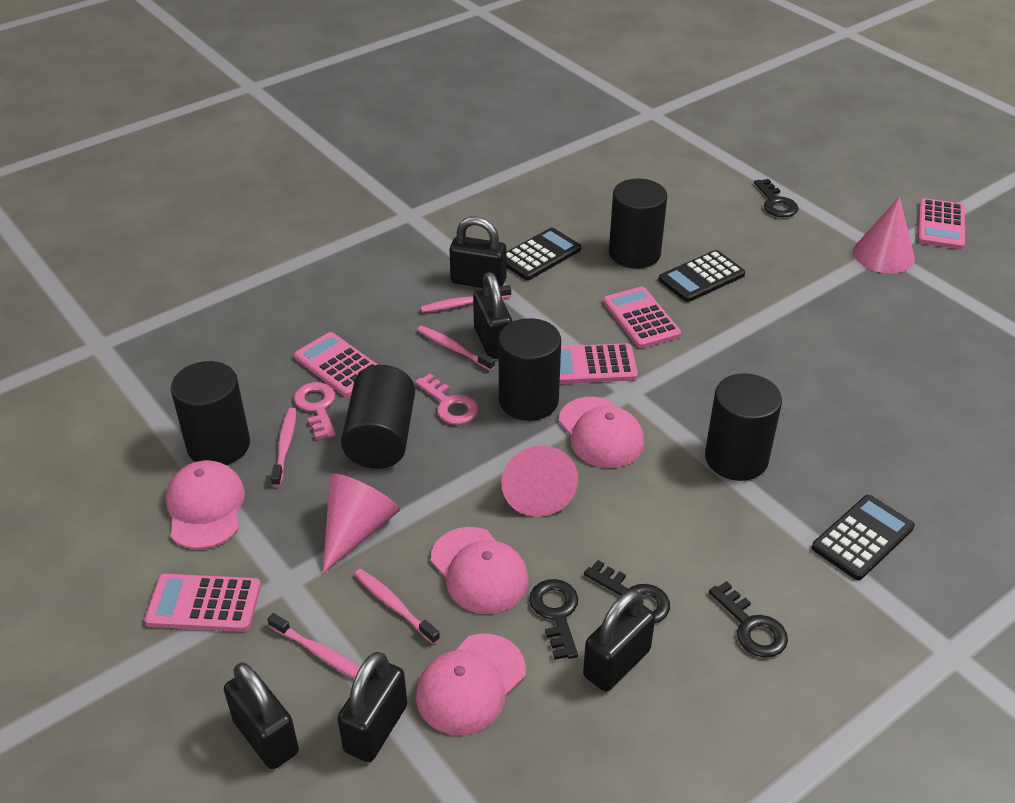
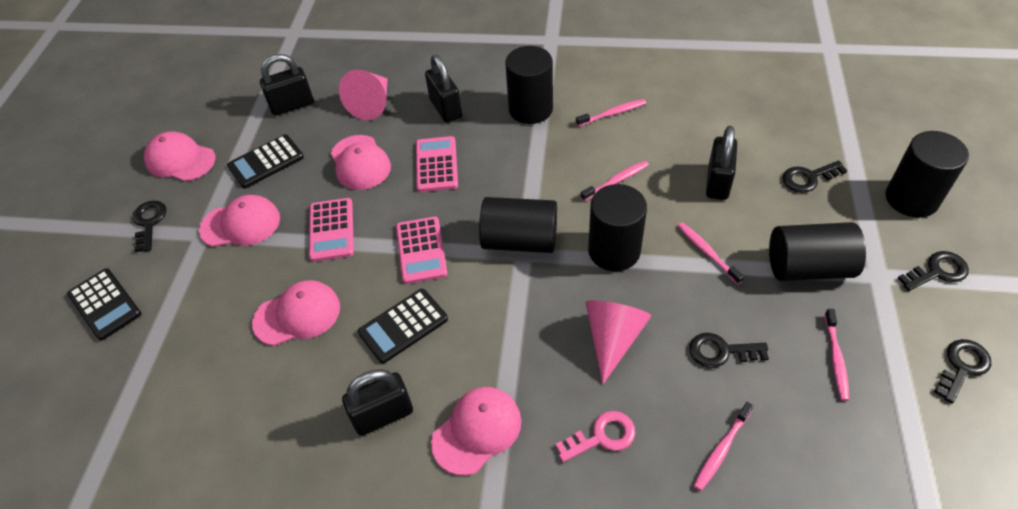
black key: [529,579,578,660] [584,560,670,623] [709,581,788,658] [754,179,799,217] = 4 -> [133,200,166,252] [689,333,769,368] [783,161,847,193] [898,251,969,291] [934,339,991,404] = 5
black padlock: [224,662,299,769] [337,652,407,762] [450,216,506,288] [473,272,512,359] [583,590,655,692] = 5 -> [260,54,314,116] [342,369,413,436] [425,55,462,123] [706,126,737,200] = 4
pink calculator: [144,574,261,632] [294,332,378,397] [560,343,638,384] [603,287,681,348] [918,198,965,249] = 5 -> [309,198,354,262] [396,217,448,284] [416,136,458,192] = 3
pink cap: [166,460,245,549] [416,634,526,735] [431,527,529,614] [558,396,644,468] = 4 -> [144,131,216,181] [199,195,280,247] [252,280,340,346] [331,135,391,190] [431,387,521,476] = 5
pink cone: [323,473,400,573] [501,445,578,517] [853,197,915,273] = 3 -> [339,70,388,120] [585,300,651,385] = 2
pink key: [294,382,336,440] [415,374,479,425] = 2 -> [555,411,635,462] = 1

